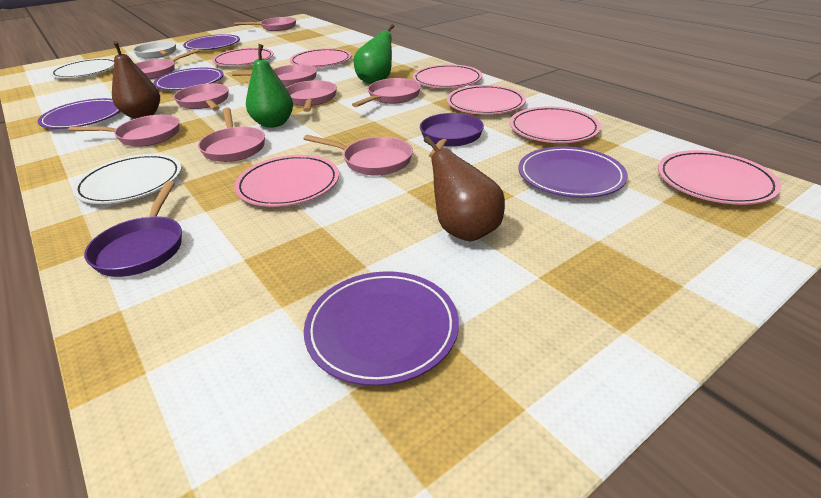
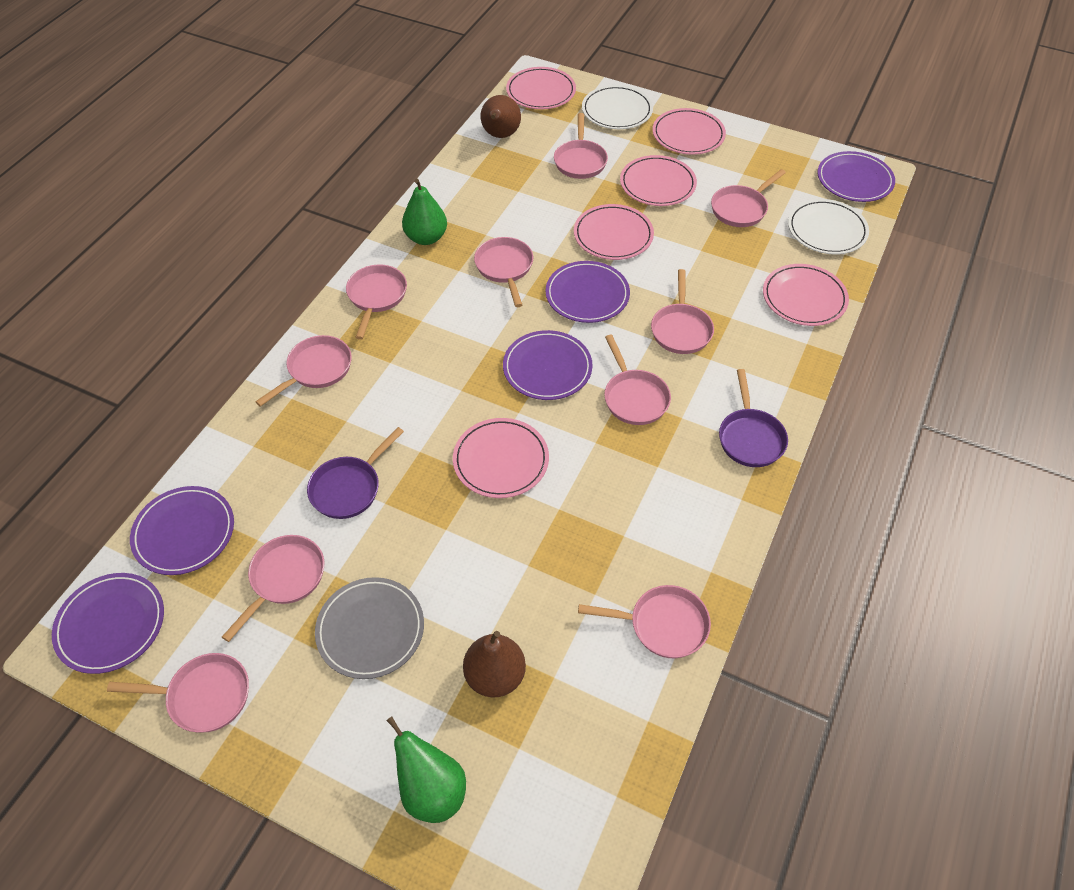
grey plate: none = 0 -> [315,577,424,679] = 1
pink pan: [69,115,179,147] [135,49,200,79] [174,83,229,111] [198,108,265,162] [232,64,317,87] [234,17,296,31] [286,80,337,112] [303,135,413,176] [352,78,421,107] = 9 -> [107,653,249,733] [222,535,324,642] [255,335,352,407] [346,265,407,340] [474,237,533,307] [554,113,608,179] [578,585,711,658] [604,335,671,425] [651,269,714,354] [711,169,786,227] = 10
pink plate: [212,48,274,66] [234,155,339,207] [290,48,351,67] [413,64,482,88] [447,85,526,115] [510,106,601,143] [658,150,781,205] = 7 -> [453,418,549,498] [506,67,576,109] [574,204,654,260] [620,155,697,206] [653,108,726,155] [763,264,849,326] = 6
white pan: [133,41,176,59] = 1 -> none = 0

